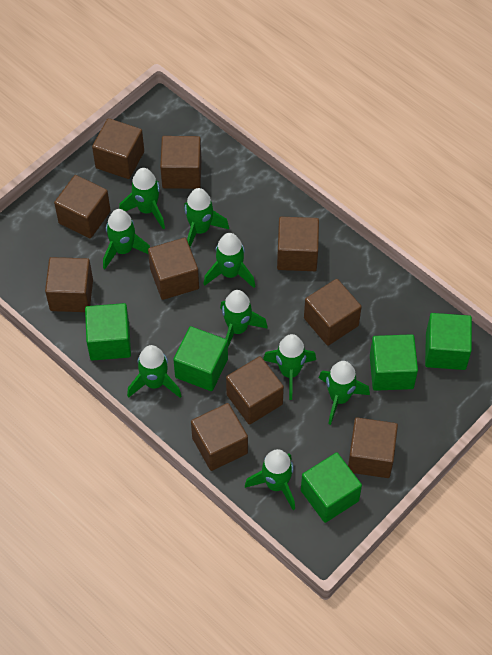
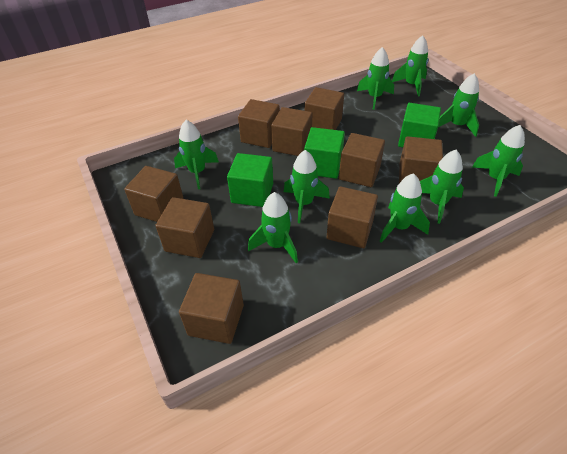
brown cube: [45,257,93,312] [54,175,111,238] [92,118,144,179] [148,238,199,300] [160,136,202,189] [191,403,248,471] [226,356,284,425] [277,217,319,271] [304,279,362,346] [348,417,398,478] = 10 -> [124,166,184,222] [155,197,214,258] [179,273,244,344] [238,99,280,148] [271,107,312,156] [305,87,344,130] [327,186,378,248] [339,133,385,187] [399,136,443,183] = 9
green cube: [85,303,131,361] [173,326,228,391] [301,452,362,523] [370,334,418,391] [425,313,472,370] = 5 -> [227,153,273,207] [304,127,345,179] [398,103,441,147] = 3

